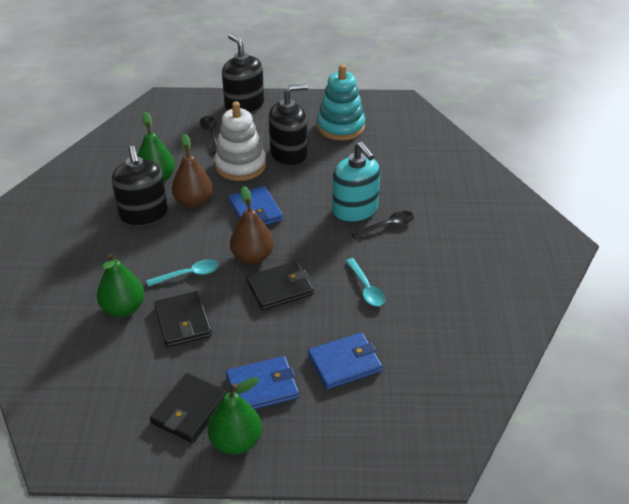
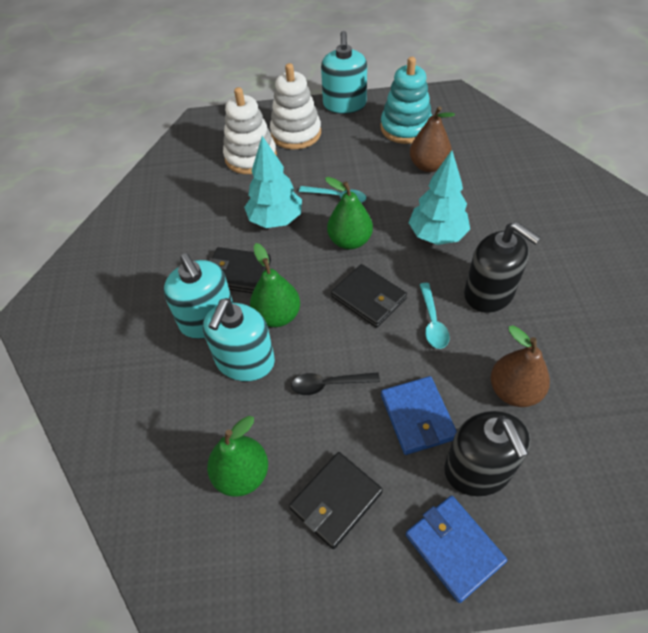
black soap dispenser: [112,146,168,226] [222,34,264,113] [269,84,309,166] = 3 -> [444,411,531,496] [464,222,541,313] = 2
black spoon: [200,116,217,154] [351,211,414,239] = 2 -> [291,372,380,395] = 1
blue wallet: [226,356,299,409] [229,186,283,225] [308,332,382,390] = 3 -> [381,376,457,455] [406,496,507,603] = 2
turquoise soap dispenser: [332,142,381,222] = 1 -> [164,253,233,339] [203,298,275,381] [321,31,367,114] = 3
turquoise tree: none = 0 -> [244,136,302,228] [409,150,470,245] = 2
white stacking toy: [214,101,266,181] = 1 -> [223,87,277,174] [270,63,321,149] = 2

